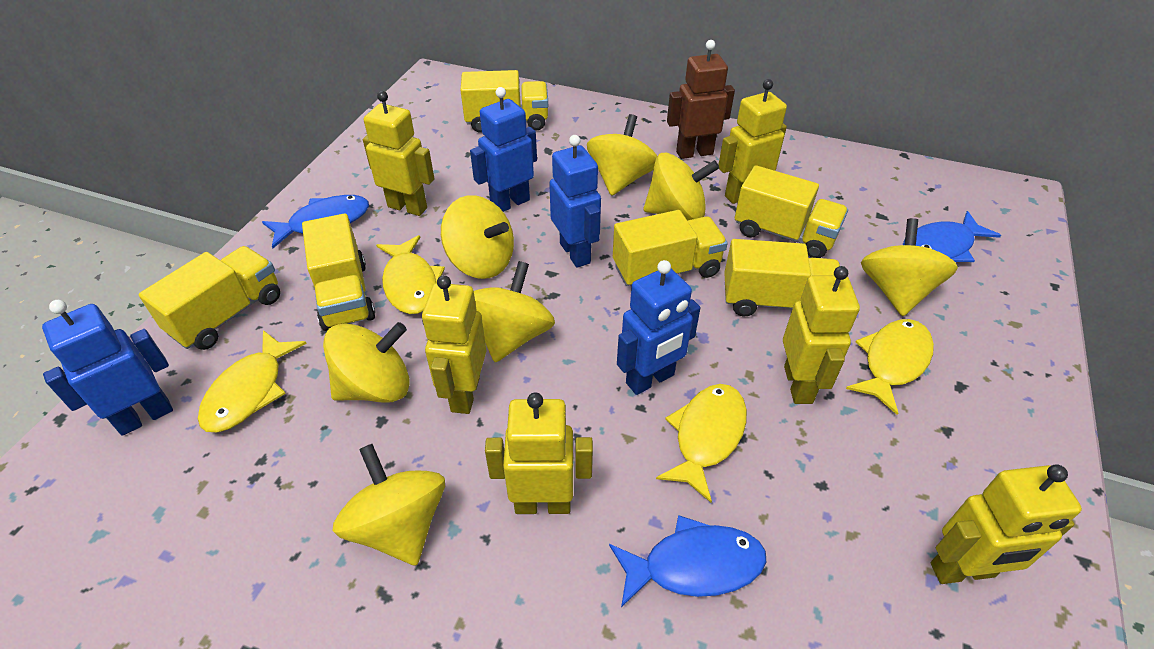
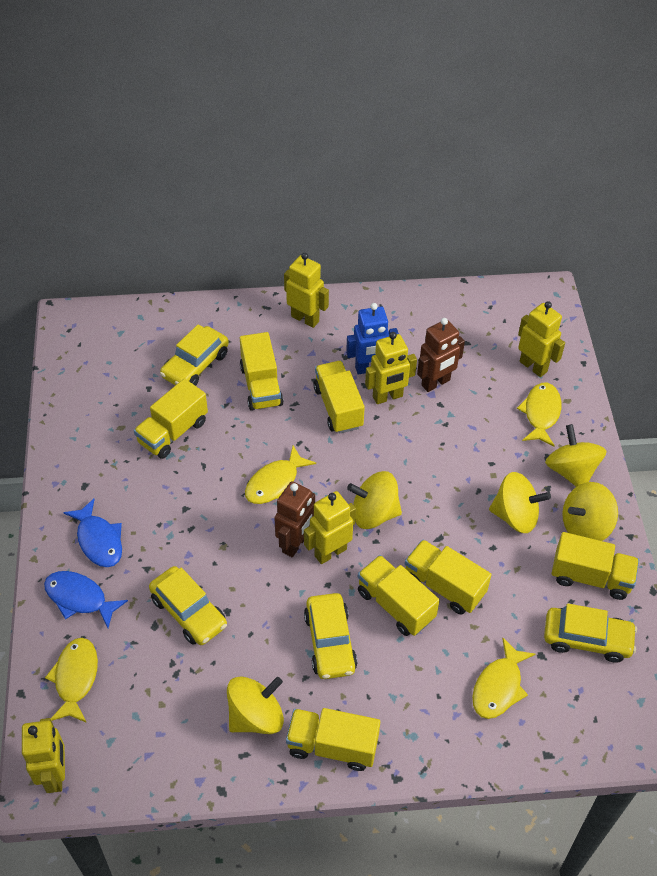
blue fish: [262,195,369,248] [609,515,766,607] [903,211,1001,262] = 3 -> [44,571,128,628] [63,498,122,567] = 2
blue robot: [42,300,173,436] [470,87,537,212] [549,135,601,268] [617,260,700,395] = 4 -> [346,303,399,375] = 1
brown robot: [667,40,735,159] = 1 -> [274,481,315,557] [417,318,465,392] = 2
yellow car: none = 0 -> [149,566,227,645] [160,324,229,386] [304,593,357,679] [544,604,637,663] = 4
yellow robot: [363,91,434,216] [422,275,486,414] [485,392,593,514] [718,79,787,204] [783,266,860,404] [931,465,1082,584] = 6 -> [22,718,65,793] [284,253,329,328] [304,491,356,564] [365,332,417,404] [518,301,565,377] = 5
yellow spinning top: [323,322,410,403] [332,444,445,566] [441,195,514,279] [474,261,555,362] [587,114,657,196] [644,153,719,221] [861,218,958,316] = 7 -> [227,676,284,734] [347,471,402,529] [489,472,551,533] [545,424,606,487] [562,482,618,541] = 5
yellow truck: [139,246,280,350] [302,213,375,331] [460,70,548,133] [613,210,728,286] [724,239,840,316] [735,165,848,258] = 6 -> [134,378,208,459] [240,332,284,411] [286,708,380,771] [313,361,365,434] [358,555,440,636] [405,539,491,615] [552,532,639,600] = 7

